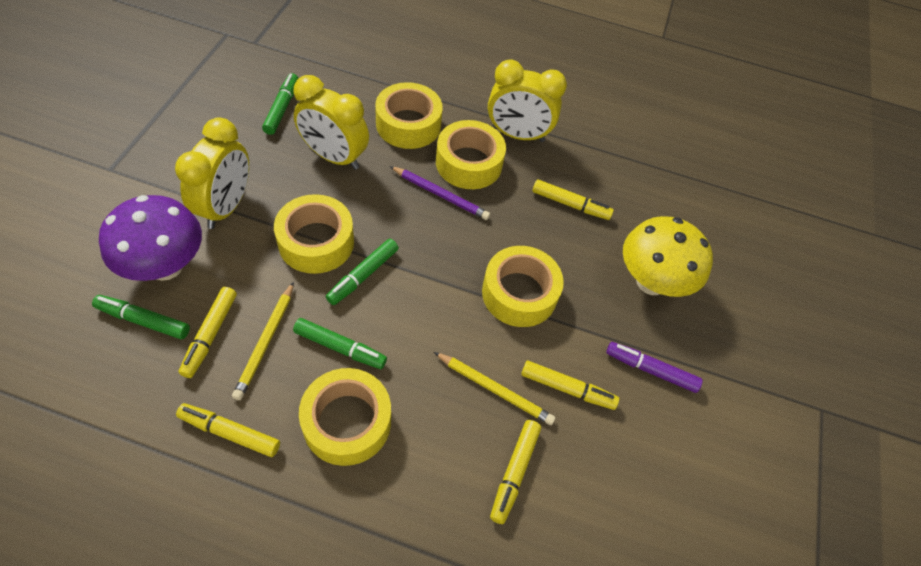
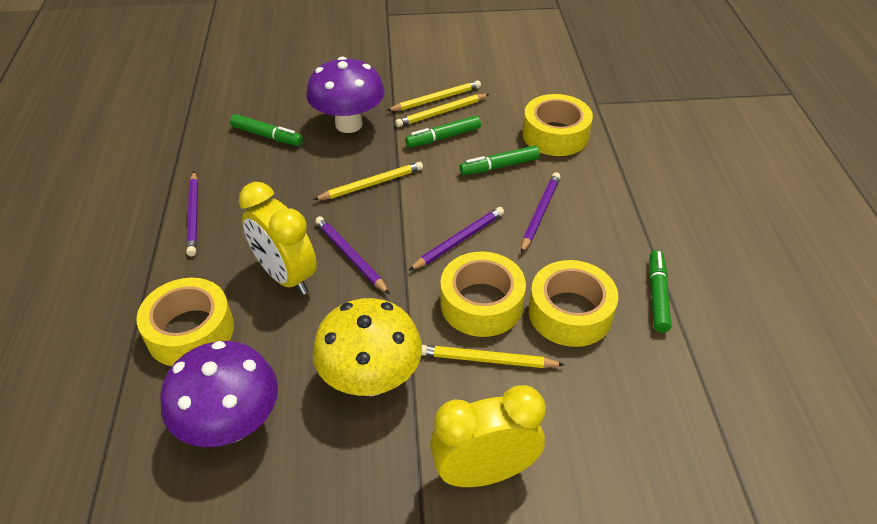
purple marker: [606,342,703,393] = 1 -> none = 0
purple mushroom: [99,195,202,281] = 1 -> [160,341,278,447] [307,56,385,133] = 2
purple pencil: [390,166,490,220] = 1 -> [186,172,198,256] [315,216,390,294] [408,207,504,271] [521,172,560,253] = 4
yellow clock: [175,118,249,229] [293,75,369,170] [488,59,567,142] = 3 -> [239,182,317,295] [430,385,546,487] = 2
yellow marker: [176,403,280,457] [179,287,237,378] [490,420,541,524] [521,361,619,410] [532,179,614,220] = 5 -> none = 0
yellow pencil: [232,282,294,400] [434,352,556,425] = 2 -> [313,162,423,200] [387,80,481,111] [395,94,489,127] [422,345,565,368] = 4
yellow tape: [274,194,354,274] [299,368,391,466] [375,82,443,149] [436,120,506,189] [482,246,564,327] = 5 -> [136,278,234,366] [440,251,526,337] [522,94,593,156] [529,260,618,347] = 4

